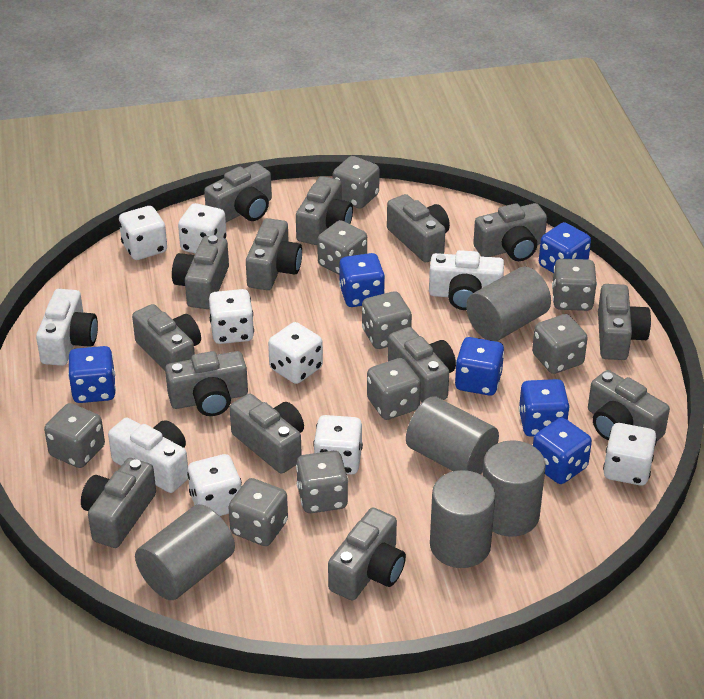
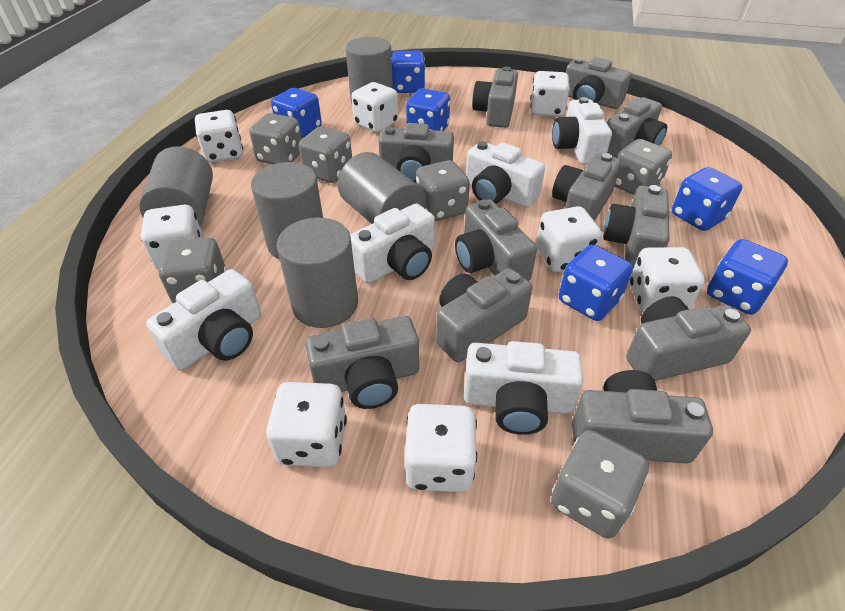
grey camera: [81,458,156,548] [132,304,201,371] [165,351,248,416] [172,235,229,309] [204,163,272,222] [230,394,304,474] [246,218,302,290] [296,176,353,245] [328,508,406,600] [387,194,450,263] [388,327,456,402] [473,203,547,261] [588,370,670,441] [598,284,651,360] = 14 -> [305,316,419,409] [379,123,454,183] [436,268,532,362] [455,199,537,281] [472,67,518,128] [552,153,621,221] [566,57,631,109] [572,370,713,464] [603,185,669,269] [607,97,667,158] [626,296,751,381] = 11
grey dice: [44,403,105,468] [228,478,288,546] [296,451,348,513] [317,220,367,275] [333,156,380,209] [362,291,412,349] [367,358,421,420] [532,314,588,374] [552,259,597,311] = 9 -> [158,238,227,303] [249,113,302,164] [299,126,352,183] [416,160,470,221] [551,430,649,538] [615,139,672,196] = 6
white camera: [36,289,98,366] [108,417,188,493] [429,250,504,310] = 3 -> [146,269,261,370] [350,203,435,284] [464,341,584,435] [466,141,545,208] [552,97,612,165] = 5
white dice: [119,206,167,260] [178,203,227,253] [187,454,242,516] [209,289,254,344] [268,322,323,384] [313,415,363,475] [603,423,657,486] = 7 -> [141,205,203,269] [195,110,243,163] [266,382,347,467] [351,82,398,133] [405,404,477,492] [530,71,570,117] [536,206,602,272] [630,247,705,312] = 8

